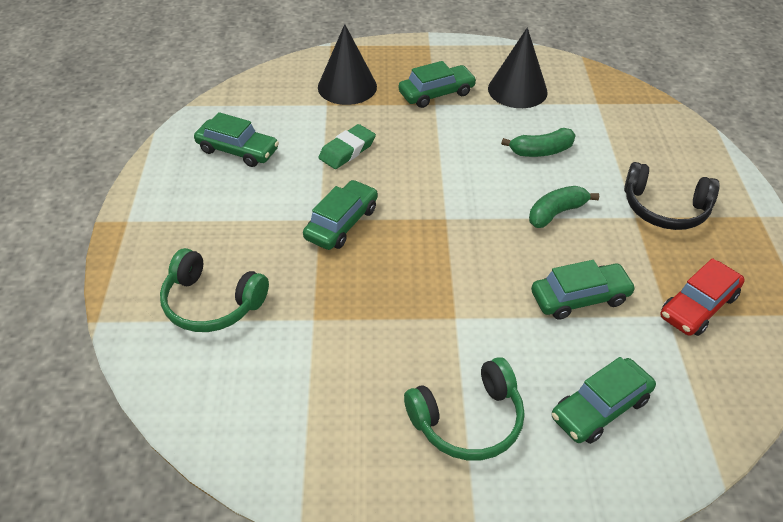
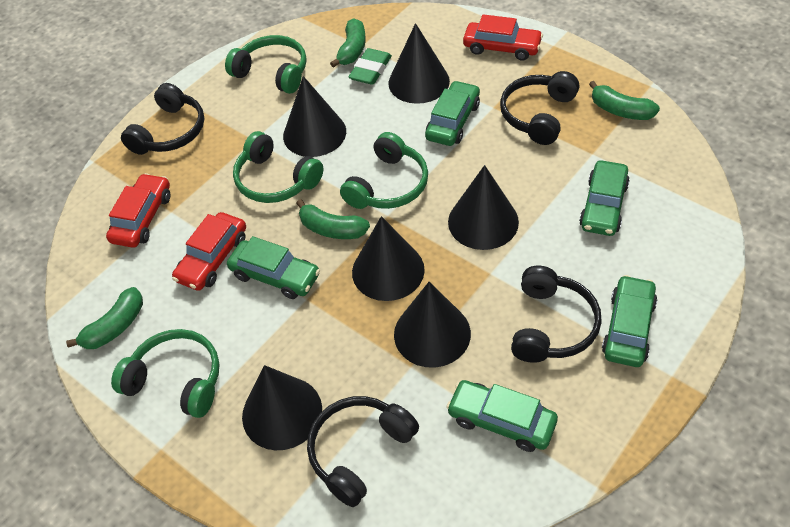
black cone: [318,24,377,105] [488,28,548,108] = 2 -> [242,365,322,450] [283,76,346,157] [352,216,425,301] [389,23,450,104] [394,282,471,368] [448,165,519,250] = 6
black headphones: [624,162,720,230] = 1 -> [121,83,204,155] [307,396,419,507] [500,71,579,145] [511,265,602,363] = 4
green banana: [501,128,576,157] [529,186,599,228] = 2 -> [66,287,143,349] [296,199,370,239] [330,18,366,68] [589,81,660,120] = 4
green headphones: [160,248,269,332] [404,357,525,460] = 2 -> [111,329,220,418] [225,35,307,94] [233,131,324,203] [340,132,428,209] = 4
red car: [661,258,745,336] = 1 -> [106,173,170,248] [172,212,246,291] [463,14,543,61] = 3

